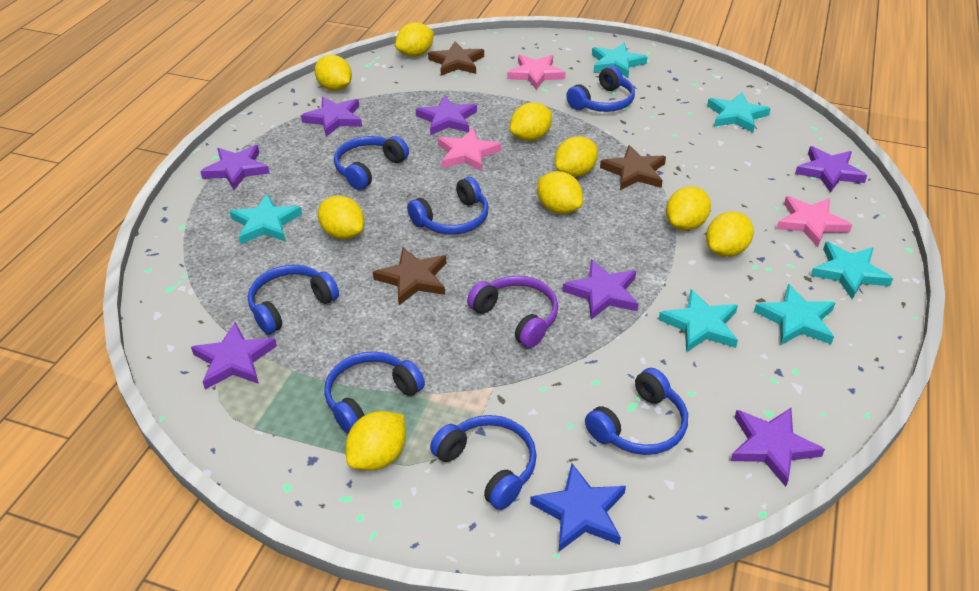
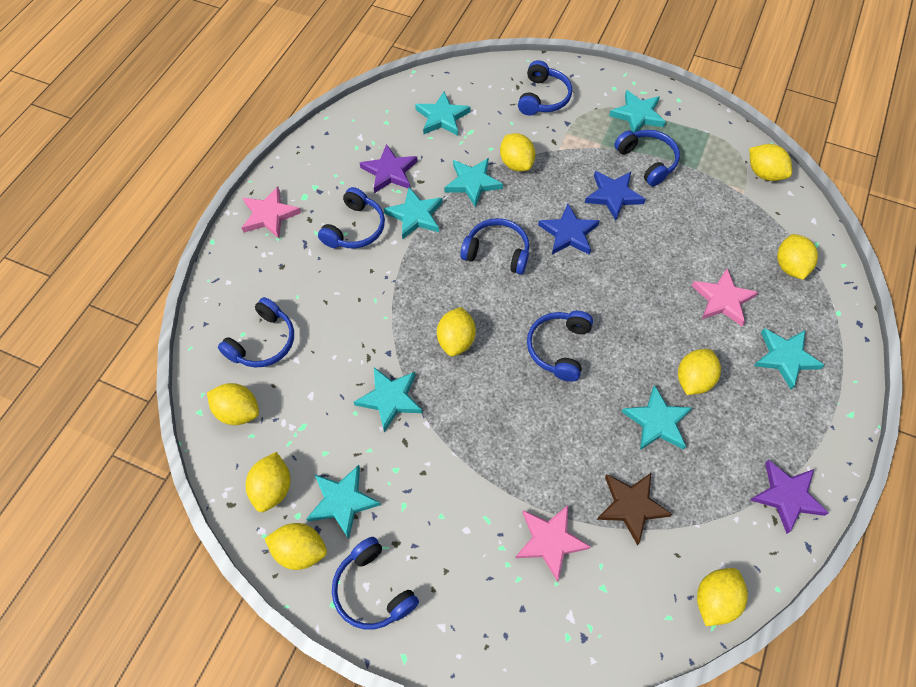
blue star: [530,463,626,551] = 1 -> [538,204,600,255] [585,171,646,220] = 2
brown star: [373,247,446,305] [428,42,484,76] [600,145,666,190] = 3 -> [597,473,672,545] = 1
purple headphones: [467,276,558,348] = 1 -> none = 0
purple star: [191,322,277,389] [200,145,270,190] [301,97,362,137] [416,96,477,135] [562,260,638,320] [730,408,825,487] [795,146,867,193] = 7 -> [360,144,418,193] [751,460,828,534] = 2
turquoise star: [230,194,302,245] [592,43,648,78] [658,289,738,353] [707,92,771,133] [754,284,835,345] [811,242,893,299] = 6 -> [306,465,381,539] [354,367,422,433] [384,187,443,240] [415,92,471,136] [444,158,503,208] [609,90,666,133] [622,385,693,450] [754,328,825,389] = 8

